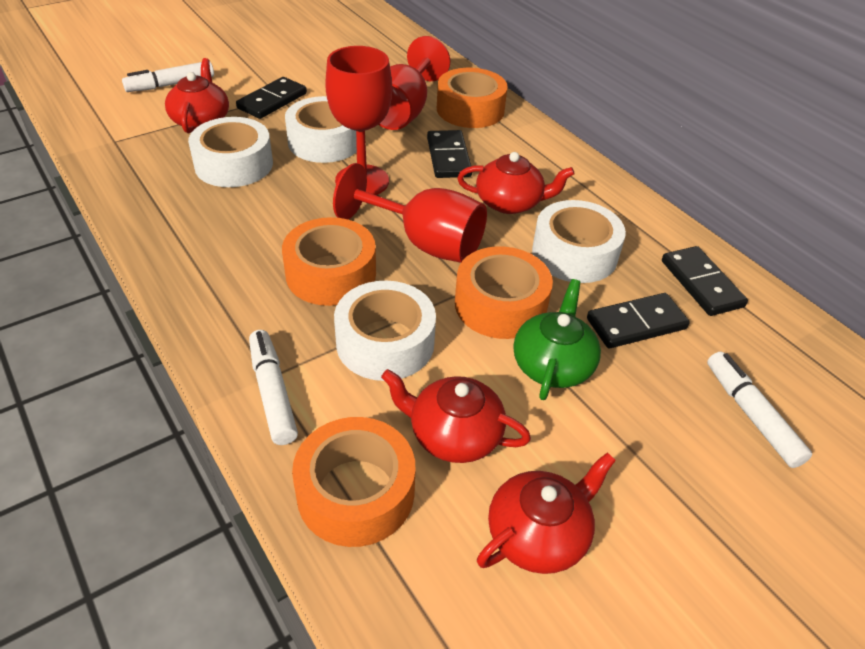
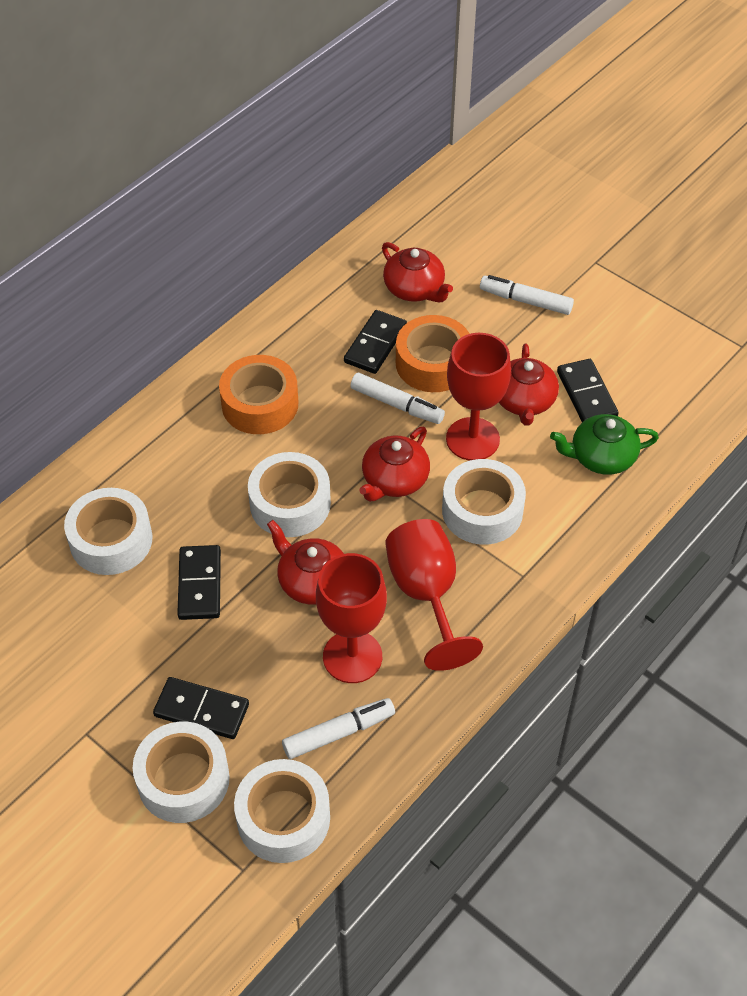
orange tape: [282,217,376,306] [292,417,415,547] [437,68,508,128] [455,246,553,339] = 4 -> [219,355,298,434] [396,315,470,392] = 2
white tape: [188,117,273,187] [285,96,357,163] [334,281,436,381] [532,200,626,283] = 4 -> [64,488,152,575] [133,722,230,823] [234,759,330,863] [248,452,331,537] [442,459,526,545] = 5

